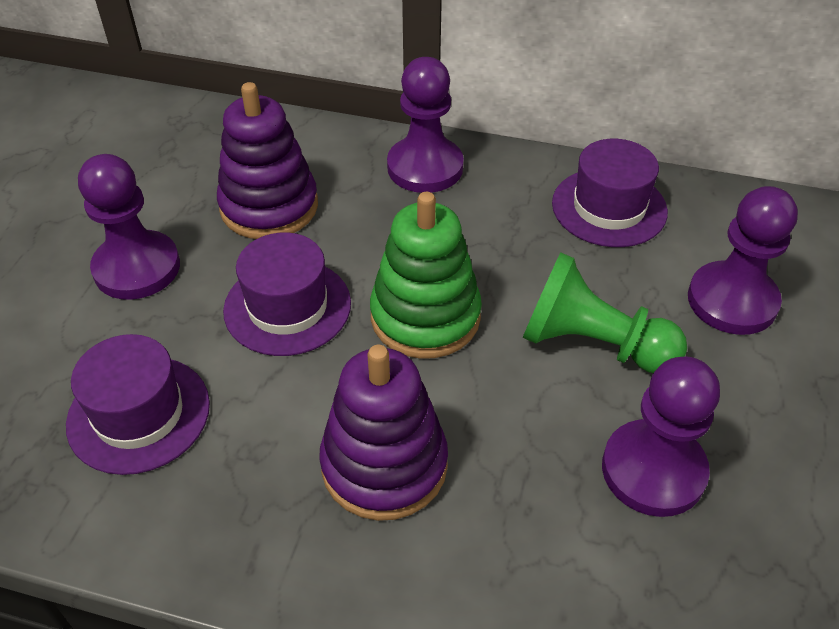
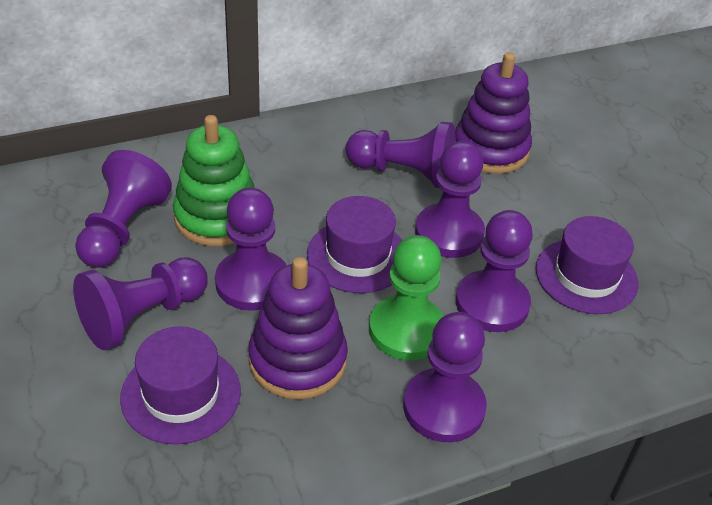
purple pawn: [78,154,180,300] [387,57,464,193] [602,356,720,517] [688,186,798,335] = 4 -> [73,257,208,350] [75,150,172,268] [215,188,287,311] [346,122,456,188] [403,312,487,442] [415,141,485,258] [456,210,533,332] = 7

